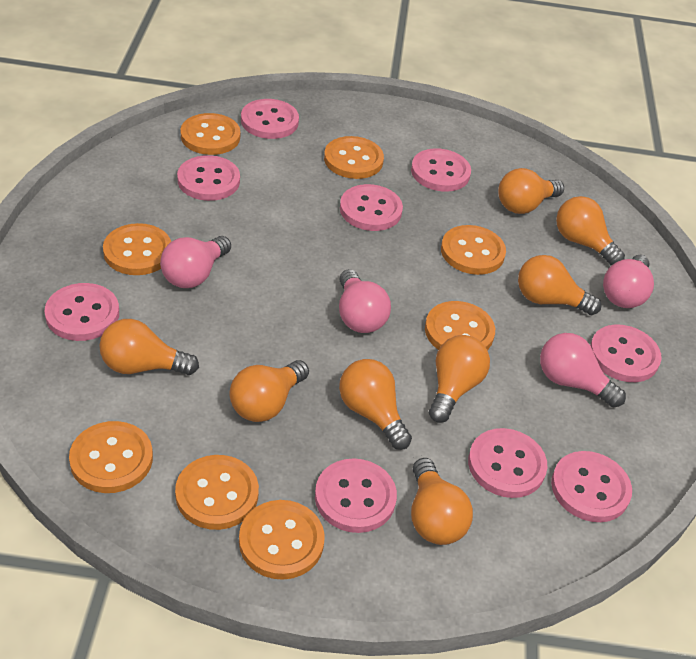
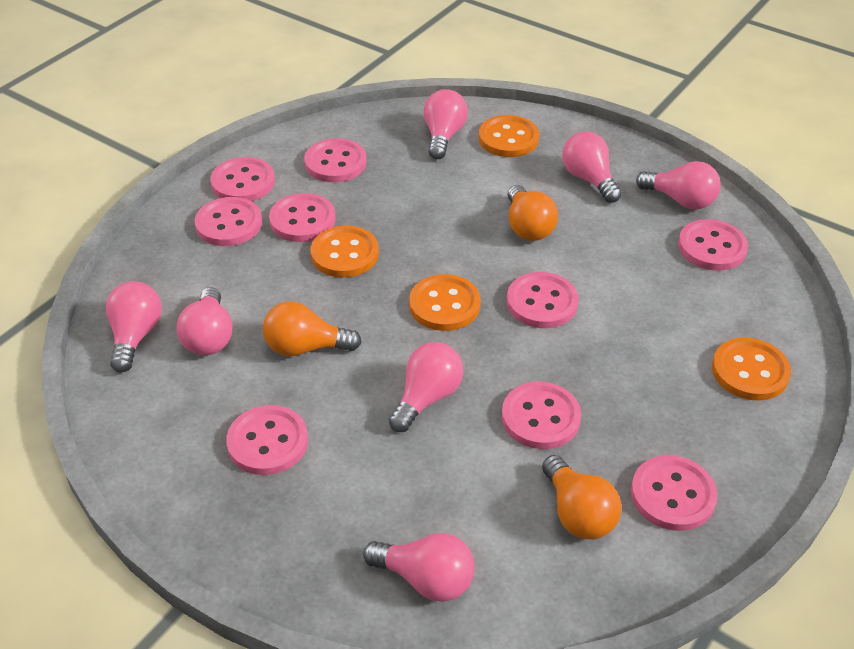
orange button: [69,421,153,493] [103,223,171,275] [175,455,259,530] [181,113,240,155] [239,500,325,580] [324,136,384,179] [425,301,495,350] [441,225,506,275] = 8 -> [310,226,379,278] [409,274,481,331] [479,115,539,157] [712,338,791,401] = 4
orange light bulb: [99,319,199,375] [229,360,309,422] [339,359,412,450] [411,458,473,545] [429,335,490,423] [498,168,564,214] [518,255,602,315] [556,196,625,265] = 8 -> [263,301,362,356] [508,185,558,241] [542,455,621,540] = 3
pink light bulb: [160,236,231,288] [339,269,391,333] [540,333,626,408] [603,255,654,308] = 4 -> [106,281,162,373] [177,287,233,355] [363,533,474,602] [389,342,463,432] [424,89,468,159] [562,131,622,203] [636,161,721,209] = 7

